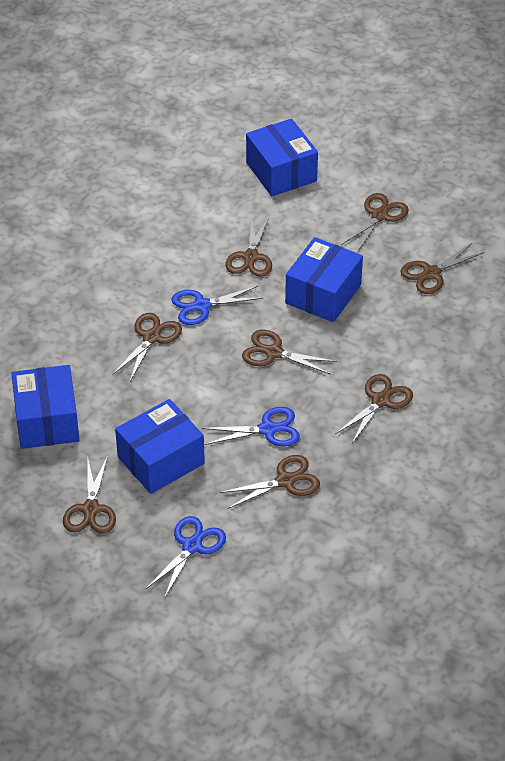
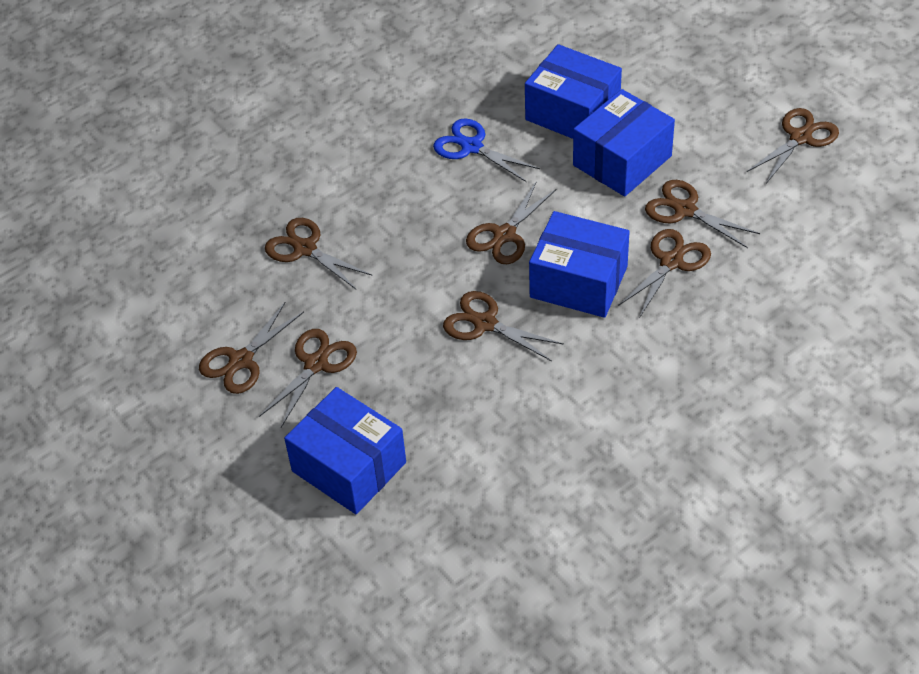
blue scissors: [146,516,226,599] [171,286,263,325] [202,407,300,447] = 3 -> [433,119,540,182] = 1

